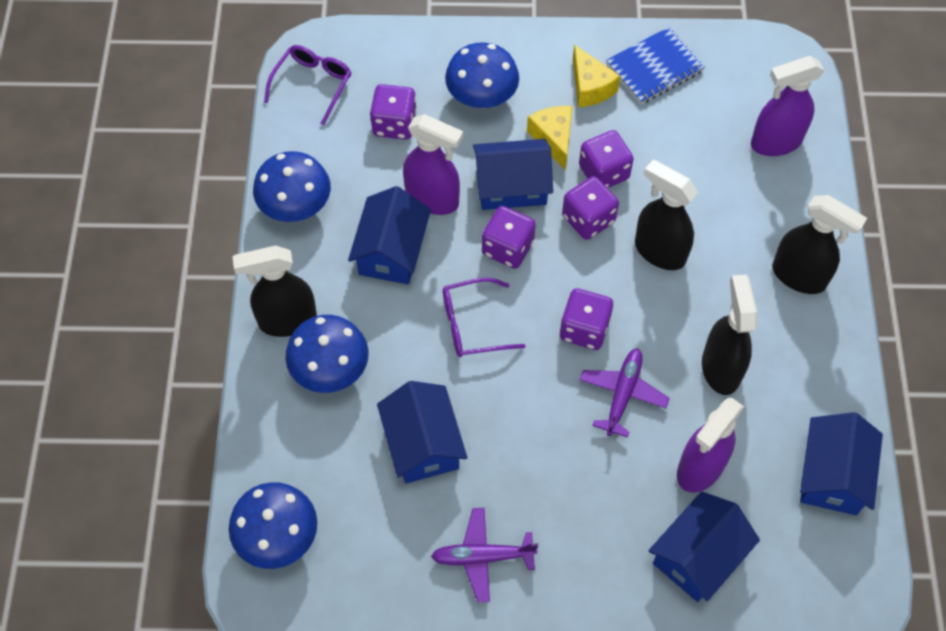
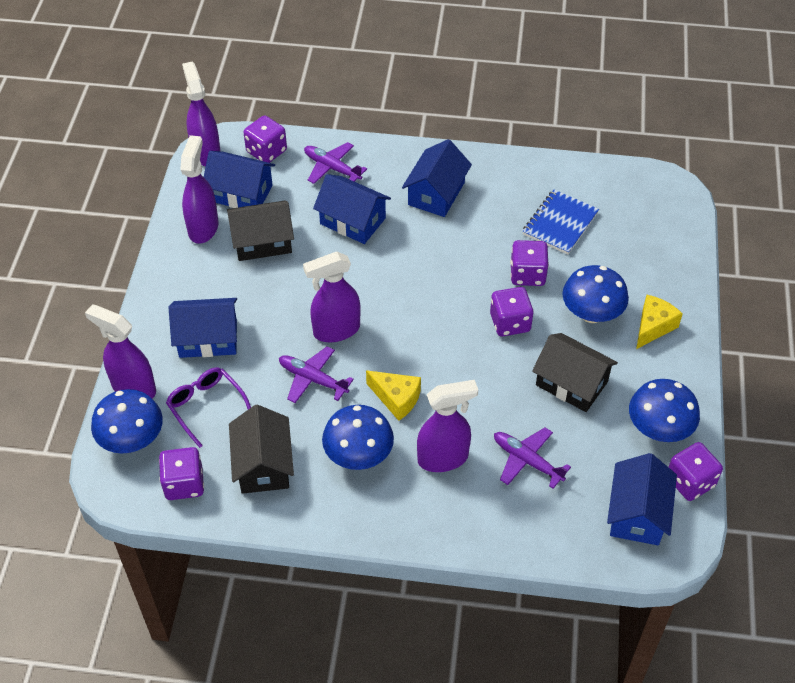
black house: none = 0 -> [227,200,294,261] [229,405,294,494] [532,333,618,412] = 3
black spray bottle: [232,246,317,337] [635,160,698,270] [702,275,757,395] [772,195,867,294] = 4 -> none = 0
purple glasses: [264,45,351,126] [443,277,525,357] = 2 -> [166,367,251,448] = 1
purple plane: [431,508,538,602] [580,348,670,438] = 2 -> [279,346,354,403] [304,142,367,184] [494,428,571,489] = 3
purple spray bottle: [403,114,463,215] [677,397,744,493] [751,56,824,156] = 3 -> [85,304,156,398] [180,135,218,244] [182,62,221,166] [303,252,361,342] [417,380,478,472] = 5

